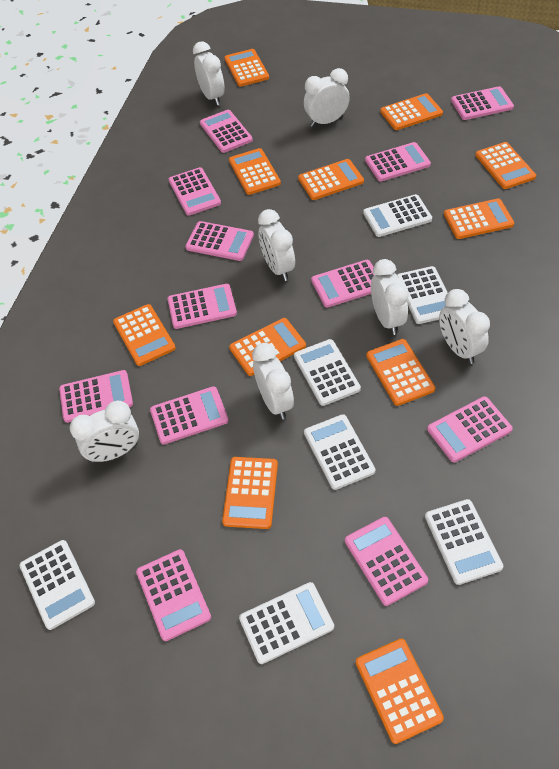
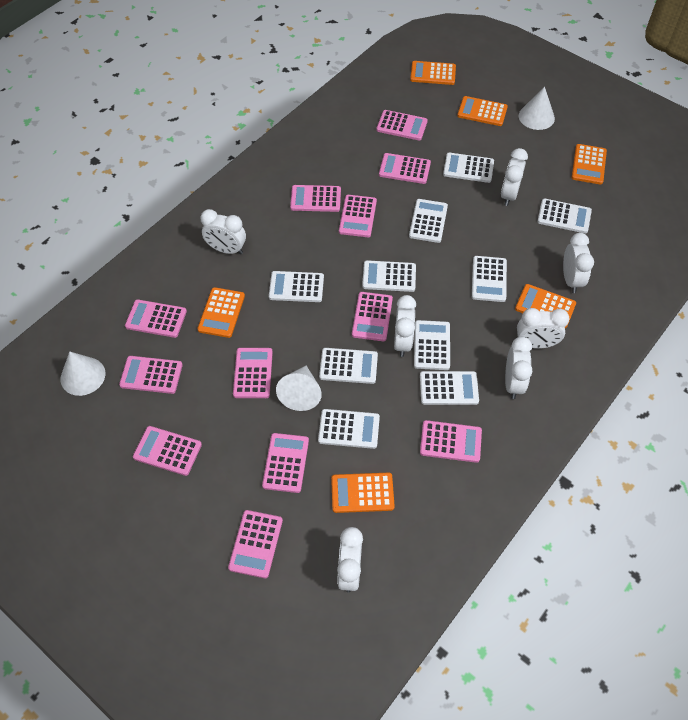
orange calculator: [113,304,176,366] [222,457,278,529] [224,49,269,87] [229,148,281,195] [229,318,306,376] [298,159,364,200] [356,639,444,744] [366,339,435,406] [380,93,443,130] [444,198,514,239] [475,142,536,189] = 11 -> [198,287,245,338] [331,473,395,513] [410,61,456,85] [457,96,508,126] [515,284,576,328] [572,144,607,185] = 6
white calculator: [19,540,95,630] [239,582,334,664] [294,339,361,406] [304,414,376,490] [363,194,432,237] [397,266,448,324] [425,499,503,585] = 7 -> [269,271,324,302] [318,409,380,449] [319,348,378,384] [362,260,416,292] [409,199,448,243] [414,320,450,370] [420,371,479,405] [443,153,494,183] [472,256,507,302] [537,198,592,233] = 10
white cone: none = 0 -> [61,352,105,396] [276,366,322,411] [519,87,555,130] = 3

